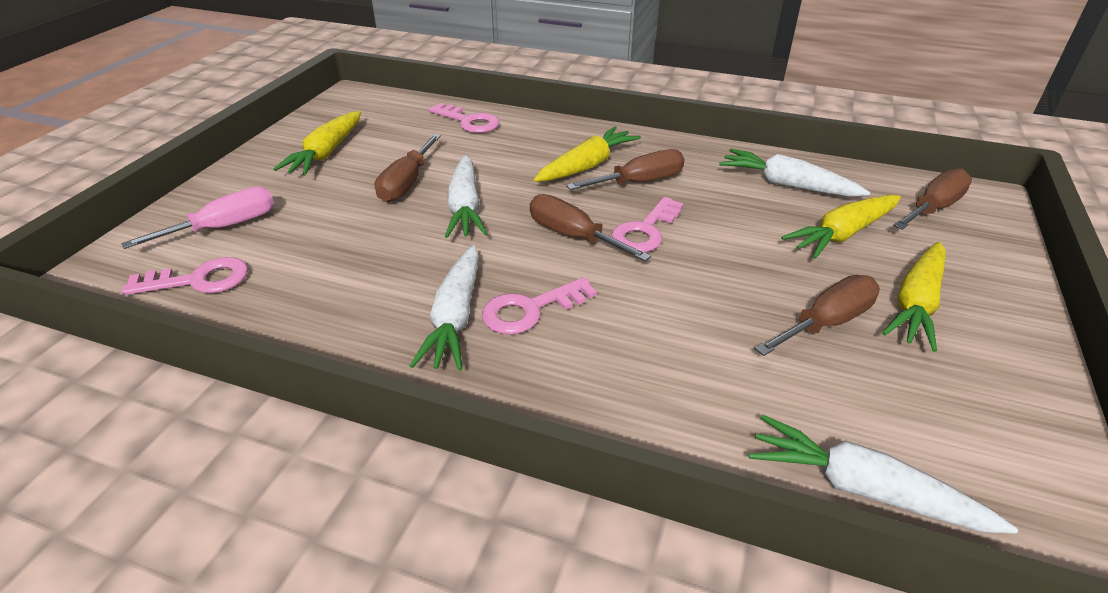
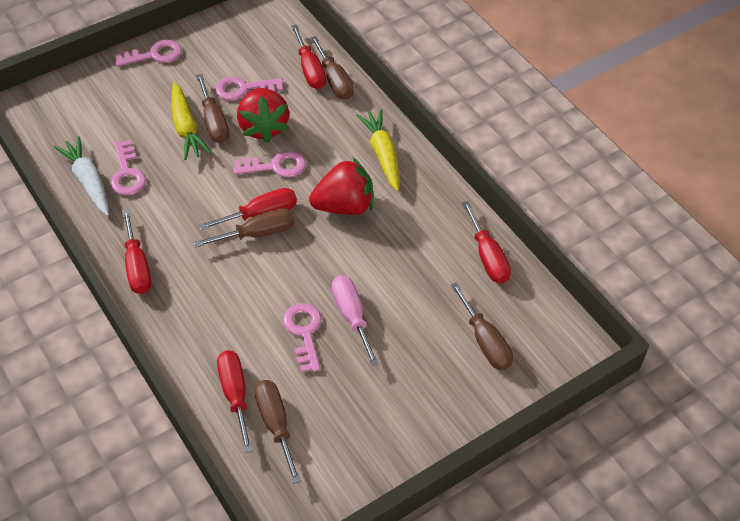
pink key: [122,257,248,295] [429,103,499,133] [482,277,597,334] [611,197,684,252] = 4 -> [110,140,146,195] [115,40,182,67] [215,76,283,101] [233,151,306,178] [283,303,322,372] = 5
red screwdriver: none = 0 -> [122,209,151,294] [199,188,297,230] [217,351,253,453] [291,25,326,89] [462,201,511,283] = 5
red strawberry: none = 0 -> [237,88,289,143] [309,158,373,215] = 2
white carrot: [410,245,479,371] [445,155,487,238] [719,149,871,197] [749,415,1018,534] = 4 -> [54,136,109,216] = 1
yellow carrot: [273,111,361,175] [534,126,641,182] [781,195,901,259] [882,242,946,352] = 4 -> [171,82,211,160] [356,109,400,191] = 2

